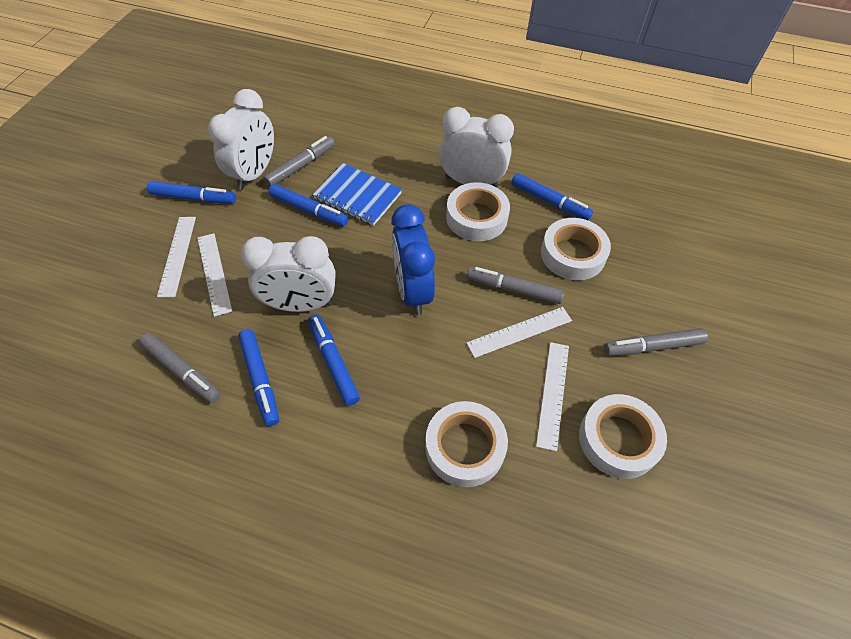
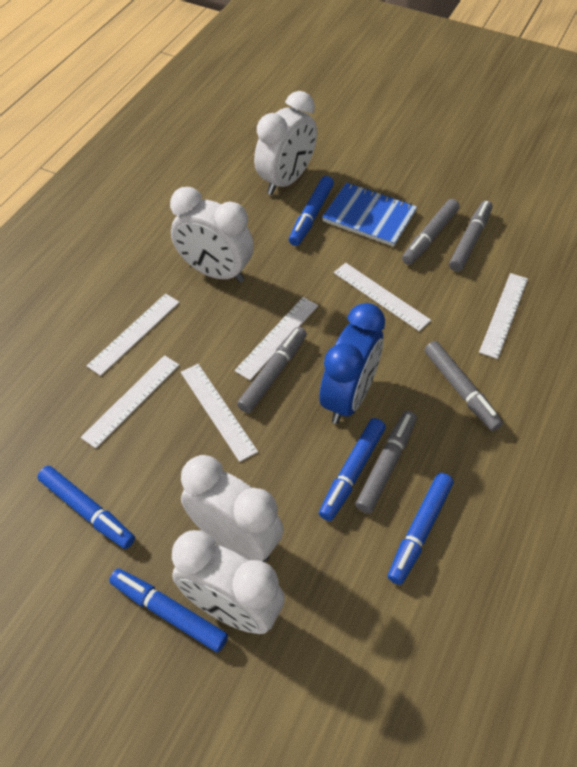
grey marker: [139,333,221,403] [263,136,335,187] [467,267,564,304] [604,328,708,356] = 4 -> [237,327,307,413] [356,411,417,514] [402,199,460,265] [424,341,503,431] [449,200,493,272] = 5
white clock: [208,89,274,190] [241,236,336,312] [439,107,514,187] = 3 -> [170,187,254,283] [172,530,285,634] [181,455,284,562] [254,91,317,195] = 4
white ruler: [157,217,196,297] [197,233,232,317] [466,307,572,358] [536,342,569,451] = 4 -> [81,355,179,448] [86,294,180,376] [181,364,258,462] [234,297,318,380] [334,263,431,331] [479,273,528,359] = 6
white tape: [425,401,508,487] [446,182,510,241] [541,218,611,280] [579,394,667,479] = 4 -> none = 0

